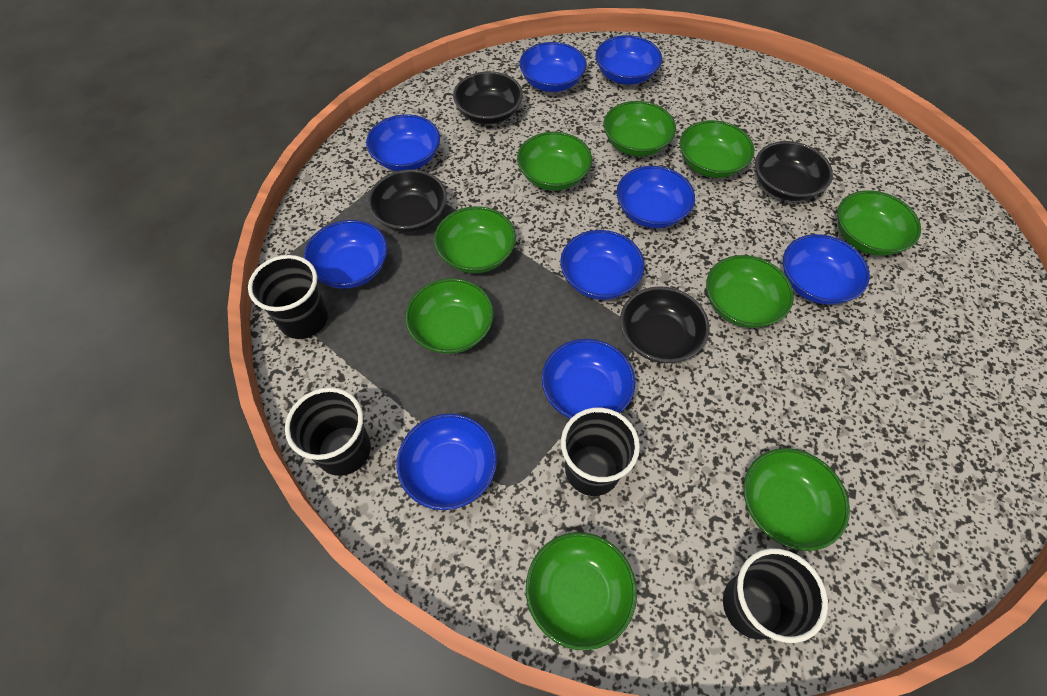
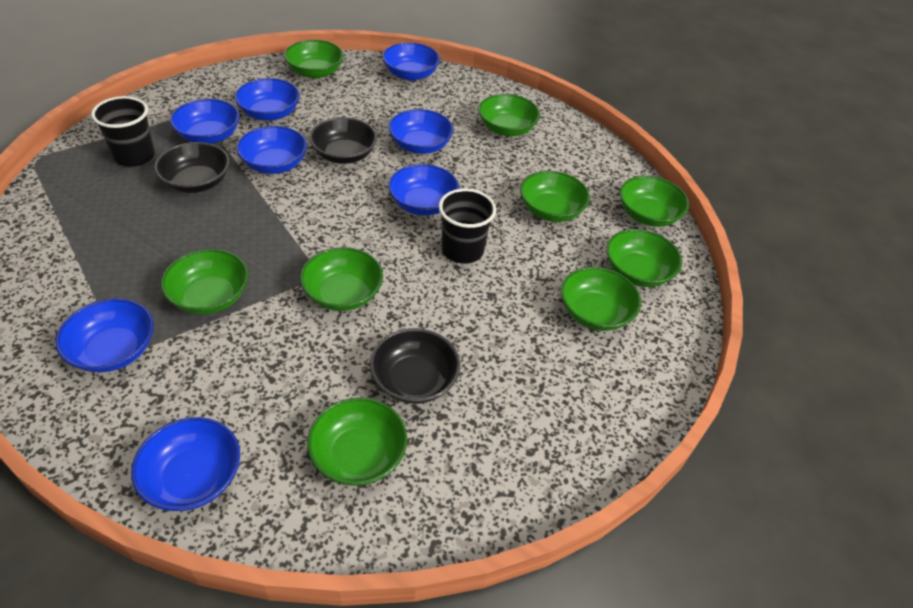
black bowl: [368,169,447,232] [453,71,523,124] [620,286,710,363] [755,141,833,201] = 4 -> [154,142,230,193] [309,117,377,164] [370,328,460,404] = 3
black cup: [248,255,328,339] [285,387,371,476] [561,408,640,496] [723,548,828,643] = 4 -> [91,96,155,167] [439,189,496,264] = 2
blue bowl: [304,220,388,289] [366,114,440,171] [397,414,497,510] [519,42,587,92] [542,339,636,419] [560,230,645,300] [595,35,662,85] [617,166,695,228] [783,234,870,305] = 9 -> [55,298,154,372] [131,417,240,511] [170,99,240,144] [235,78,300,121] [236,126,307,174] [382,42,440,81] [388,109,454,154] [388,164,460,216] = 8

